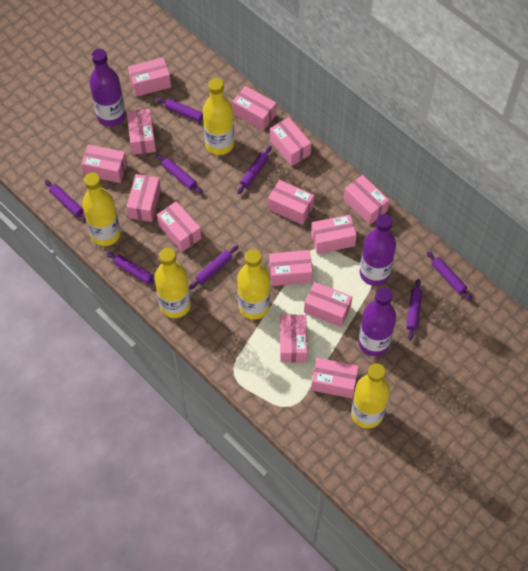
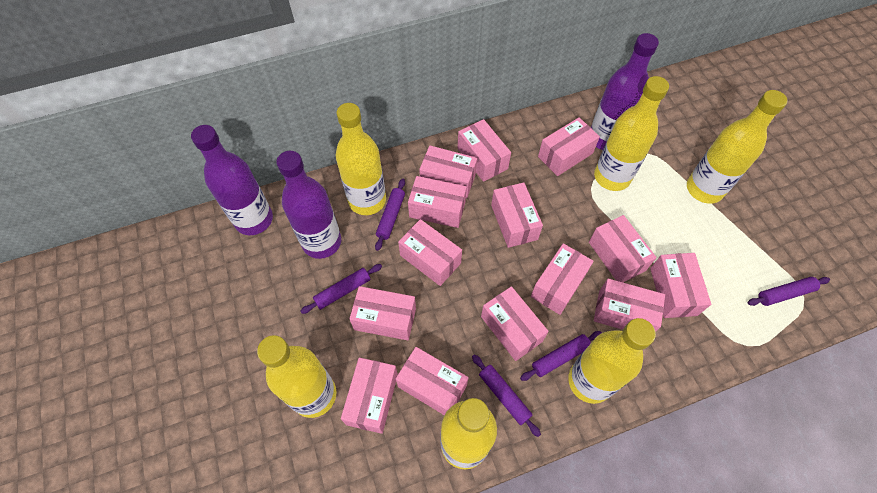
purple rolling pin: [44,180,86,221] [106,252,156,286] [156,98,203,122] [156,154,203,194] [189,245,238,290] [237,146,272,194] [406,279,422,340] [427,251,472,301] = 8 -> [300,264,382,314] [375,179,405,251] [472,354,541,437] [520,331,602,381] [747,277,830,306] = 5
yellow bottle: [82,173,121,246] [155,248,191,318] [203,78,234,155] [237,249,270,320] [351,363,390,429] = 5 -> [257,335,337,418] [336,103,386,215] [440,398,497,470] [568,318,656,404] [594,76,669,191] [687,90,788,204] = 6

